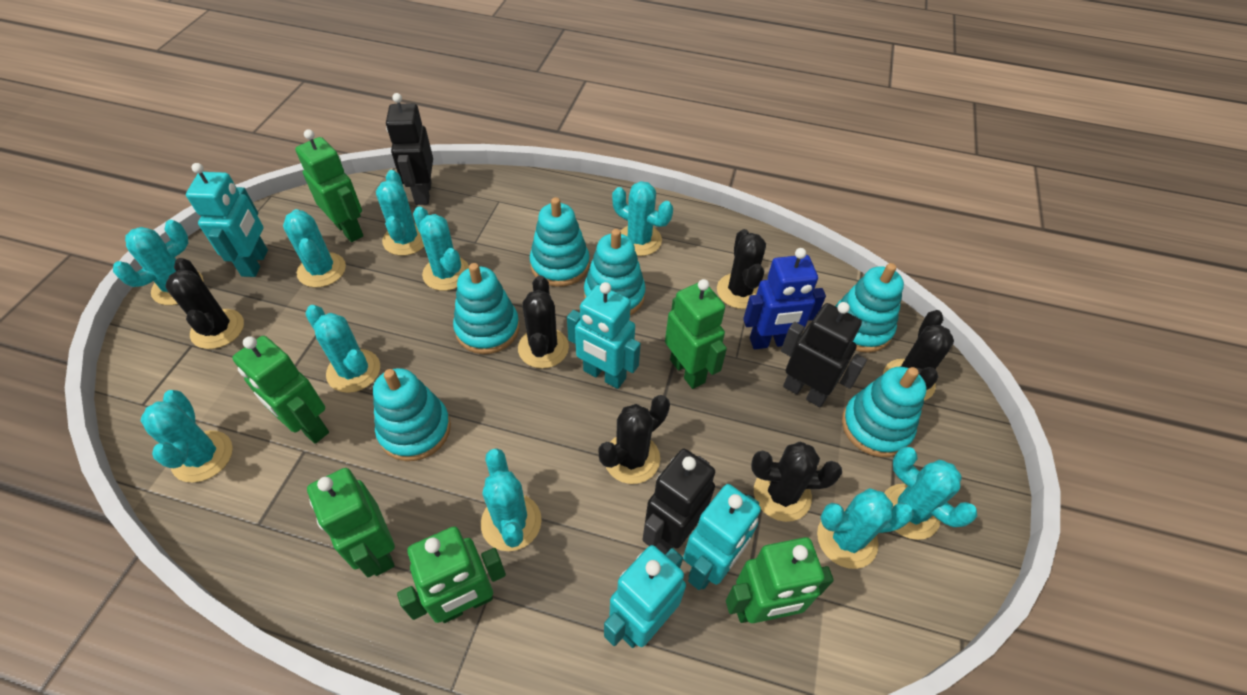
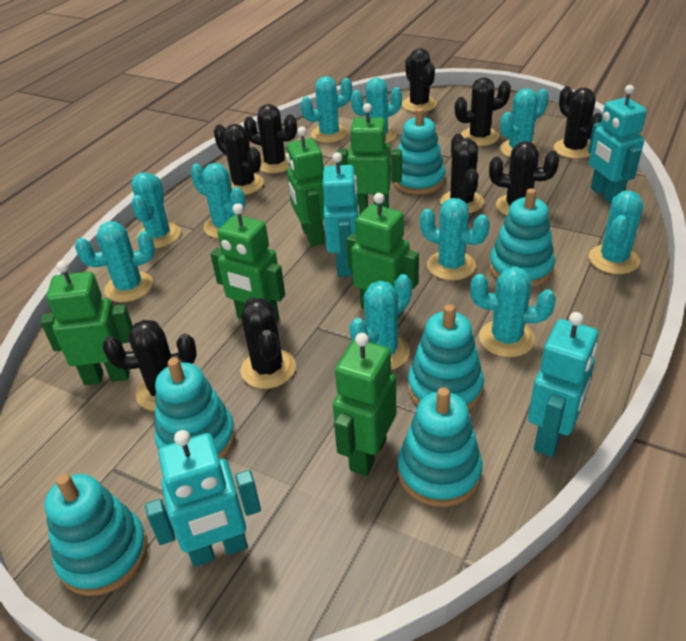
black cactus: [165,258,244,349] [518,276,569,368] [598,395,670,484] [717,229,766,309] [751,442,842,522] [883,310,954,401] = 6 -> [103,320,197,411] [214,124,264,195] [240,297,296,389] [244,104,297,173] [402,48,437,112] [440,134,484,214] [455,77,511,146] [489,141,559,216] [554,86,602,159] = 9
black robot: [386,93,433,205] [642,449,715,554] [781,302,867,407] = 3 -> none = 0
blue robot: [743,248,826,349] = 1 -> none = 0

